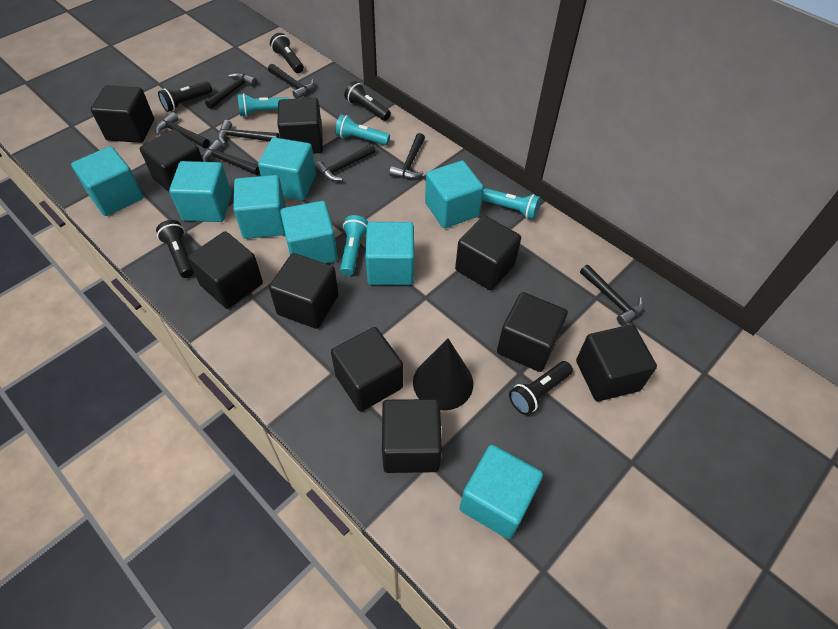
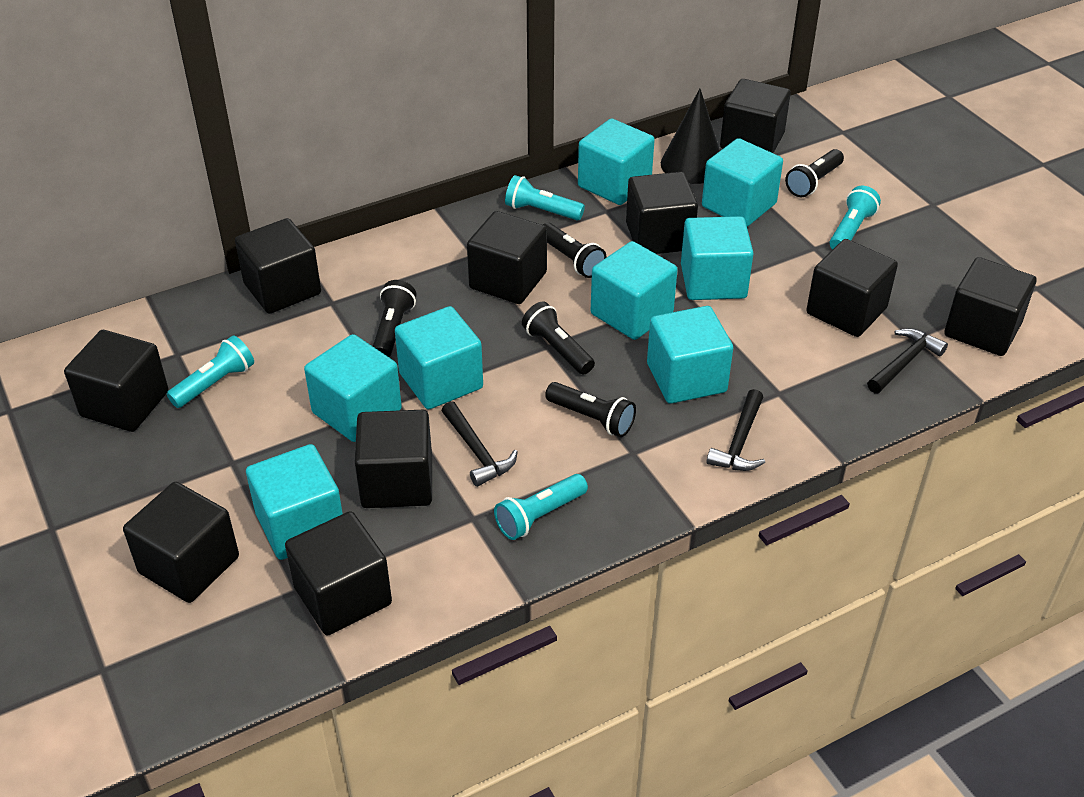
black hammer: [155,112,210,148] [202,140,260,175] [205,72,257,109] [218,120,279,145] [268,64,314,99] [315,144,376,181] [389,133,425,179] [580,265,644,326] = 8 -> [441,401,518,487] [707,389,765,471] [867,328,948,393] = 3

